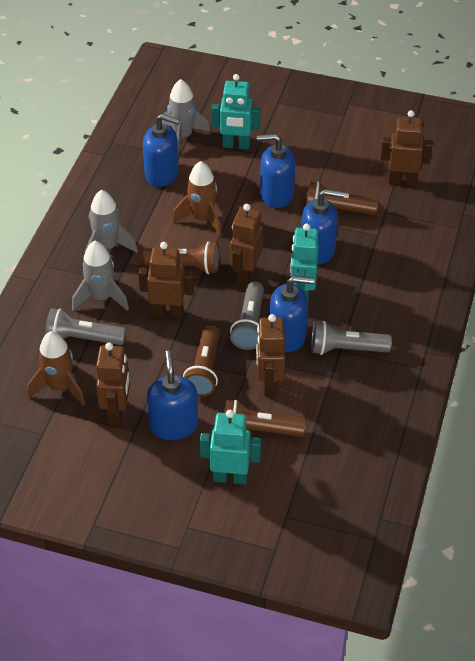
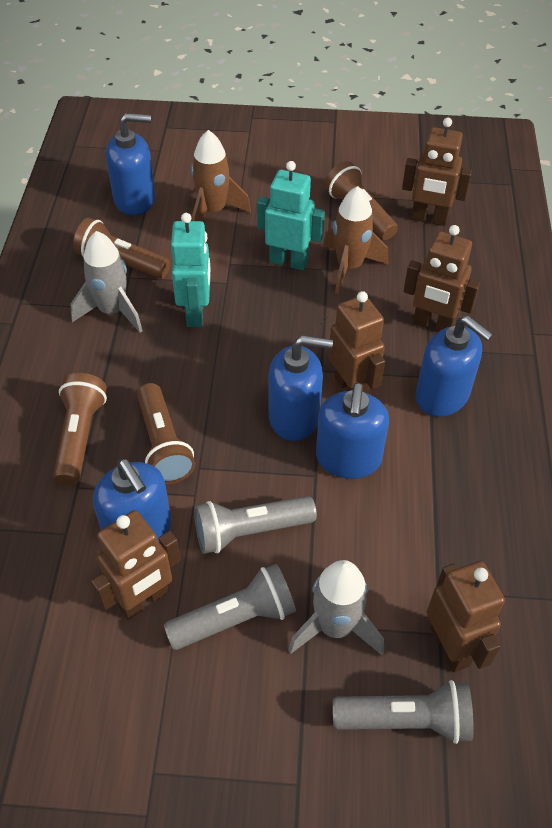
grey rocket: [72,241,129,311] [85,190,138,253] [162,79,211,155] = 3 -> [70,231,143,333] [288,560,384,655] = 2
turquoise robot: [200,410,261,485] [212,74,260,150] [290,223,319,301] = 3 -> [171,213,210,327] [257,161,325,270] = 2

